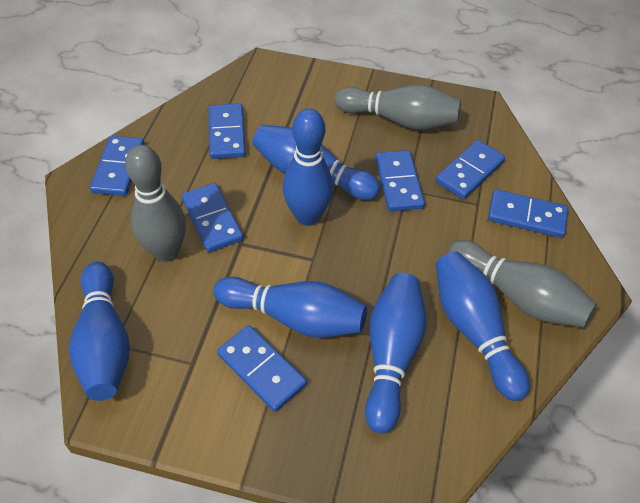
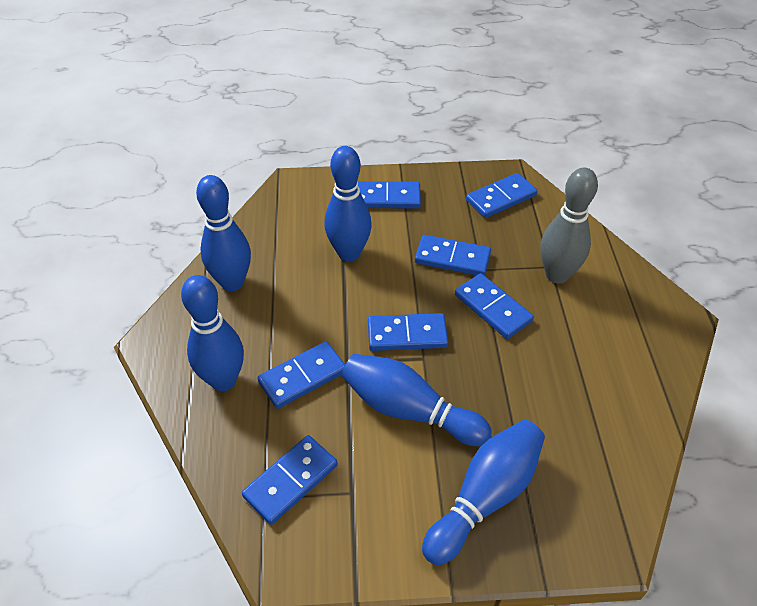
blue bowling pin: [69,261,130,401] [213,277,367,338] [252,125,380,200] [283,109,333,226] [365,273,426,433] [436,252,530,401] = 6 -> [181,275,244,391] [196,175,251,291] [324,146,372,261] [342,354,492,446] [422,420,545,565] = 5
grey bowling pin: [125,145,186,262] [334,84,461,130] [448,240,597,327] = 3 -> [540,168,598,284] = 1

